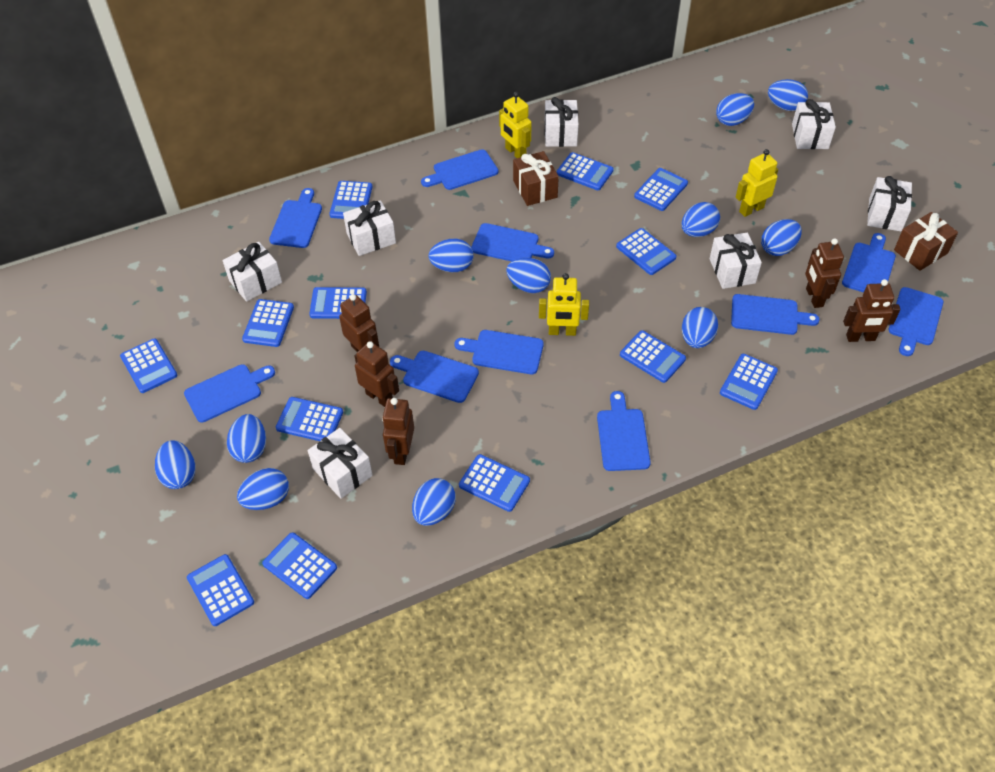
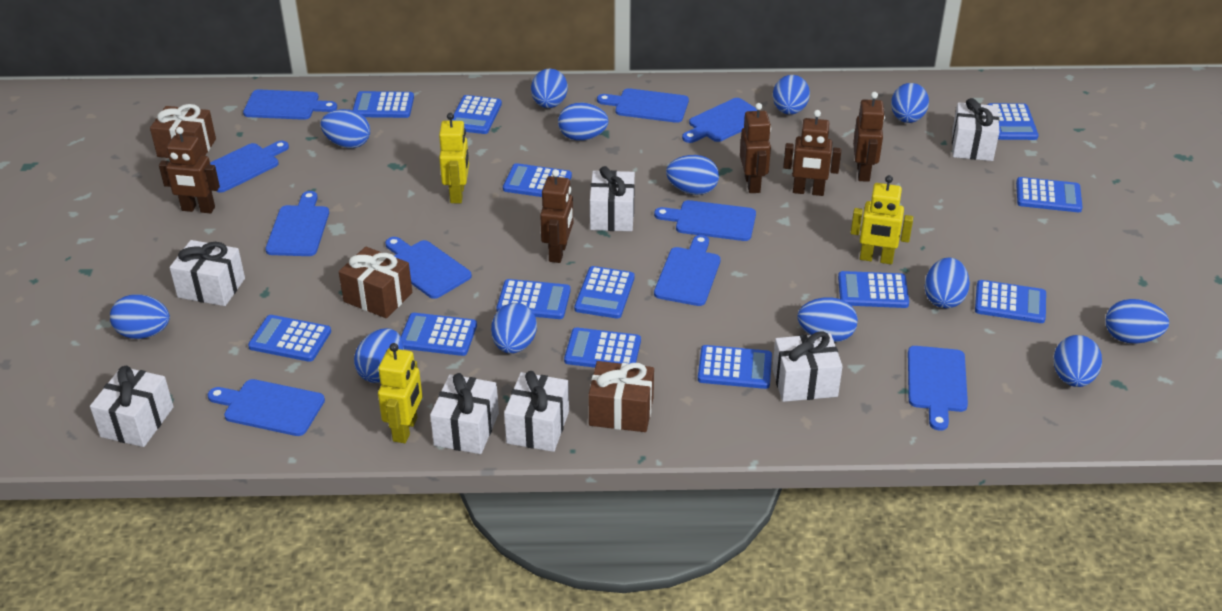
blue egg: [155,440,196,489] [227,414,266,463] [237,468,289,510] [412,478,456,526] [428,239,473,272] [506,258,551,293] [682,202,720,237] [682,307,718,348] [716,93,754,126] [761,219,802,256] [768,79,808,111] = 11 -> [110,294,170,339] [320,109,370,148] [354,328,404,383] [491,303,537,354] [531,69,568,108] [558,102,609,141] [666,155,719,195] [773,75,810,115] [798,297,858,342] [891,83,929,123] [925,258,970,308] [1054,335,1102,387] [1106,299,1169,344] = 13
brown gift: [513,151,559,206] [894,212,958,271] = 2 -> [150,104,216,158] [339,247,412,318] [588,361,654,432] = 3

